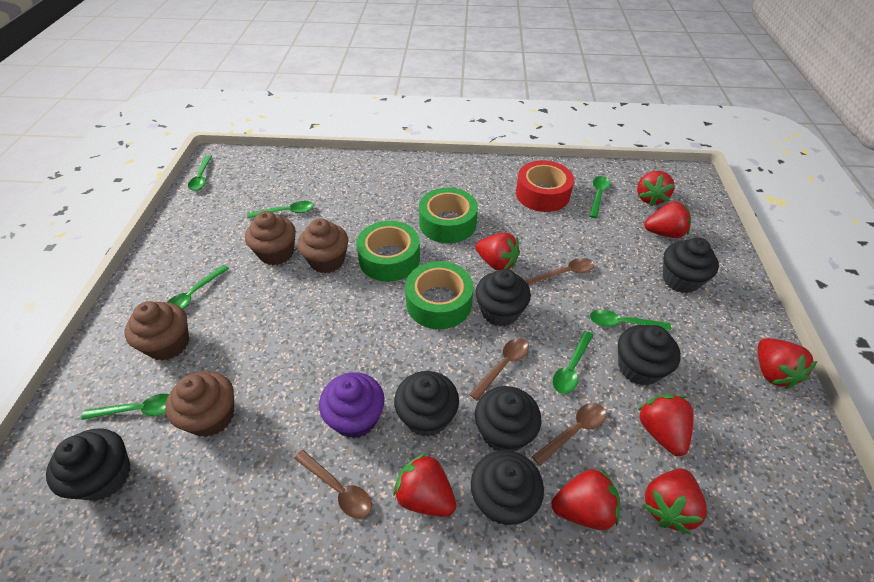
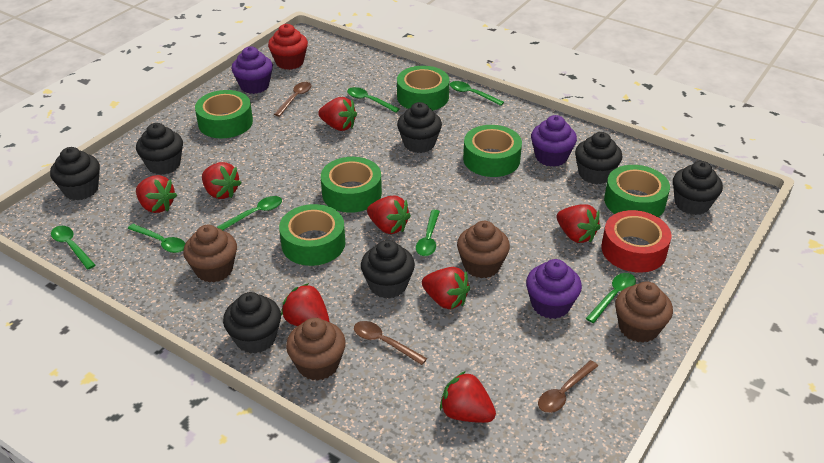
brown spoon: [294,450,372,519] [469,338,529,401] [526,258,594,286] [532,403,606,466] = 4 -> [274,82,311,117] [354,321,427,365] [538,360,598,413] = 3
green tape: [356,221,420,282] [405,261,473,329] [419,188,478,243] = 3 -> [195,90,253,138] [279,204,345,266] [321,157,382,213] [397,66,450,110] [463,125,522,177] [604,165,670,217] = 6
purple cupcake: [319,372,385,439] = 1 -> [231,46,273,94] [526,259,582,319] [531,115,577,167] = 3
red cupcake: none = 0 -> [268,24,308,70] = 1

